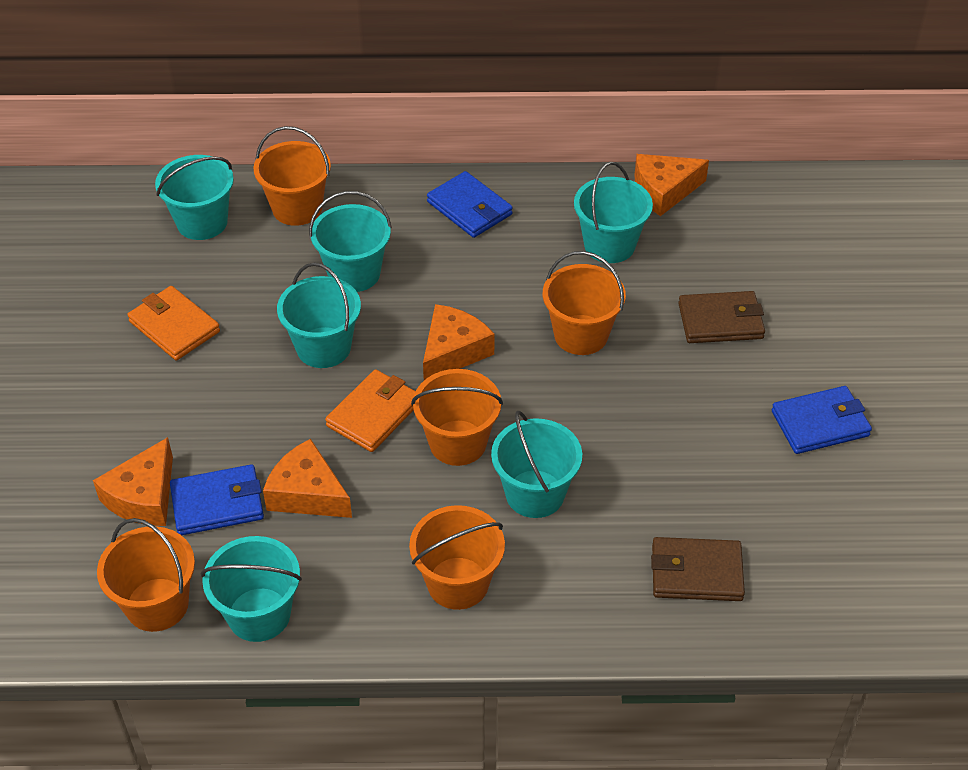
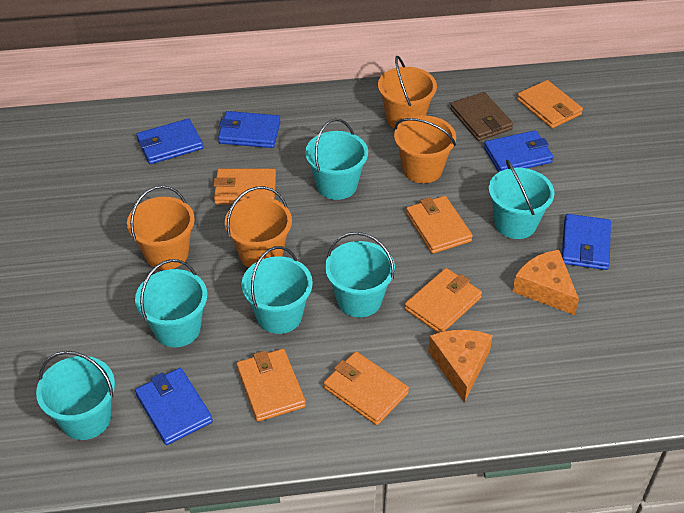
blue wallet: [170,464,264,535] [427,171,513,238] [772,386,872,454] = 3 -> [135,368,213,445] [136,118,203,164] [218,111,281,148] [484,130,553,172] [562,214,611,270] = 5
brown wallet: [651,537,745,601] [678,291,765,343] = 2 -> [450,92,513,141] = 1
orange bucket: [97,518,195,632] [253,126,331,226] [409,505,505,610] [411,369,503,466] [543,251,626,355] = 5 -> [127,185,195,270] [225,186,292,268] [378,56,437,129] [394,115,456,183] = 4
orange cheese: [93,437,173,526] [263,439,352,518] [423,304,494,380] [635,154,709,216] = 4 -> [428,330,493,403] [512,250,579,315] = 2
orange wallet: [127,286,220,361] [325,369,416,452] = 2 -> [213,169,276,205] [236,349,306,422] [324,352,409,425] [405,268,482,333] [406,196,473,254] [517,80,583,128] = 6

